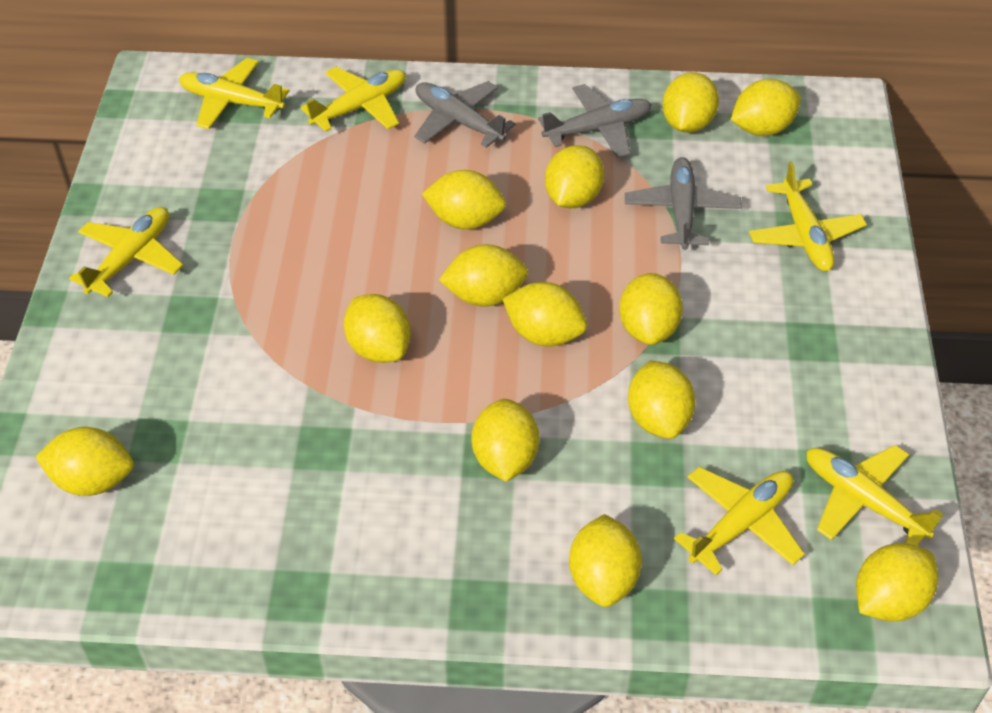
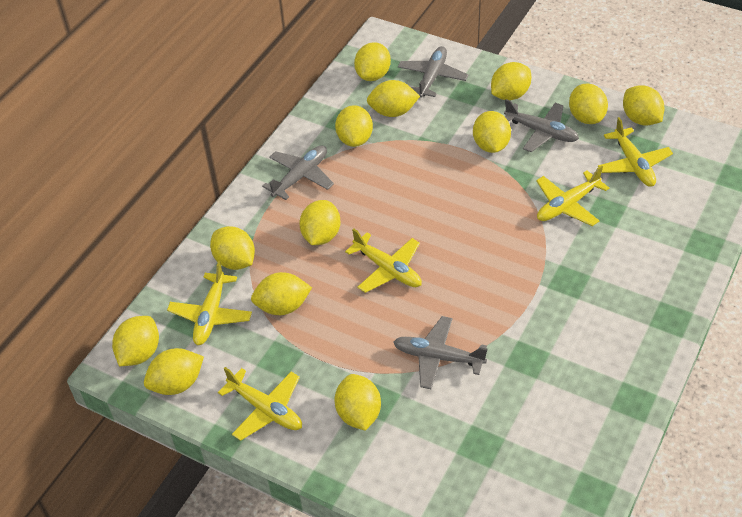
grey plane: [414,81,516,148] [538,84,651,158] [625,157,742,250] = 3 -> [262,145,334,200] [393,316,487,389] [398,46,468,98] [504,99,579,152] = 4
yellow plane: [69,207,183,297] [179,58,289,129] [301,67,406,132] [674,467,805,575] [749,161,867,271] [806,445,943,546] = 6 -> [167,261,252,345] [218,367,302,441] [345,228,422,293] [536,165,609,226] [598,117,673,187] = 5

